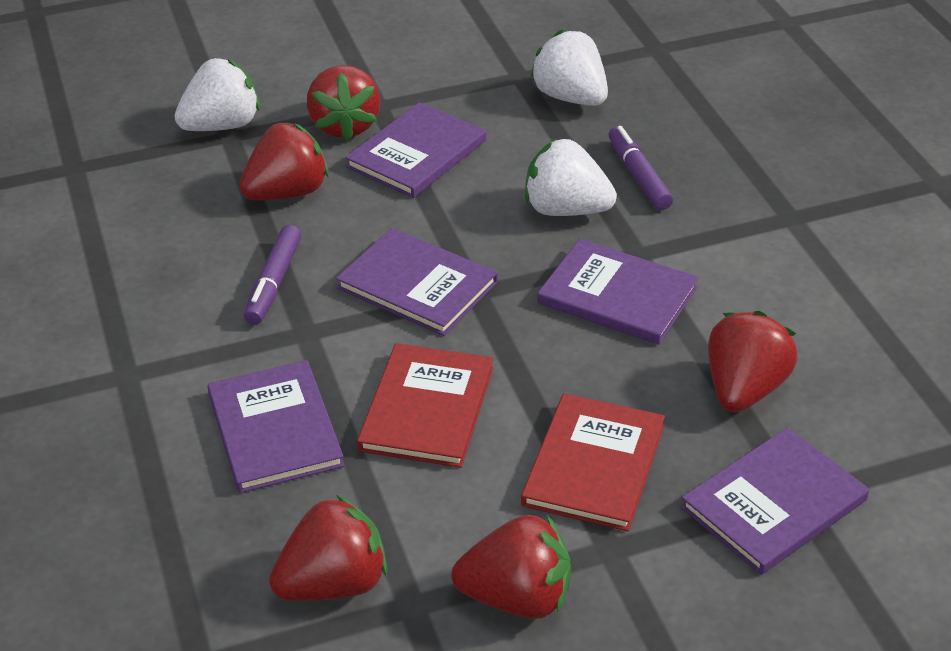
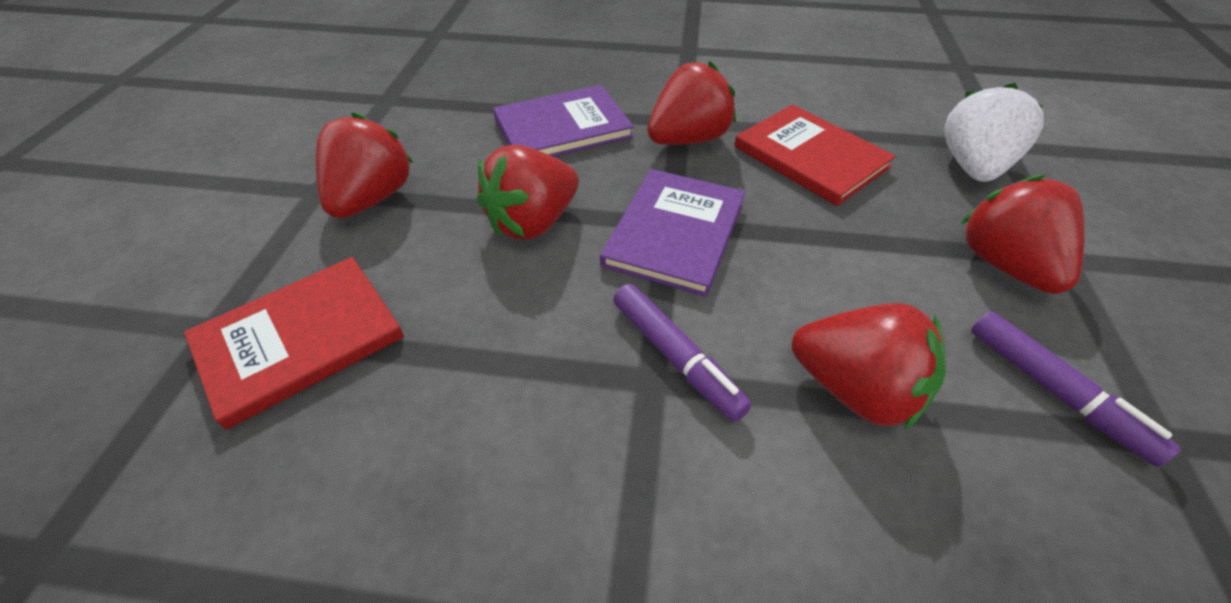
purple book: [207,360,345,493] [336,228,498,336] [345,102,486,198] [537,239,699,345] [681,427,869,575] = 5 -> [493,85,634,157] [600,169,745,297] = 2
white strawberry: [174,58,260,131] [525,139,617,216] [530,29,608,106] = 3 -> [944,83,1044,182] = 1

